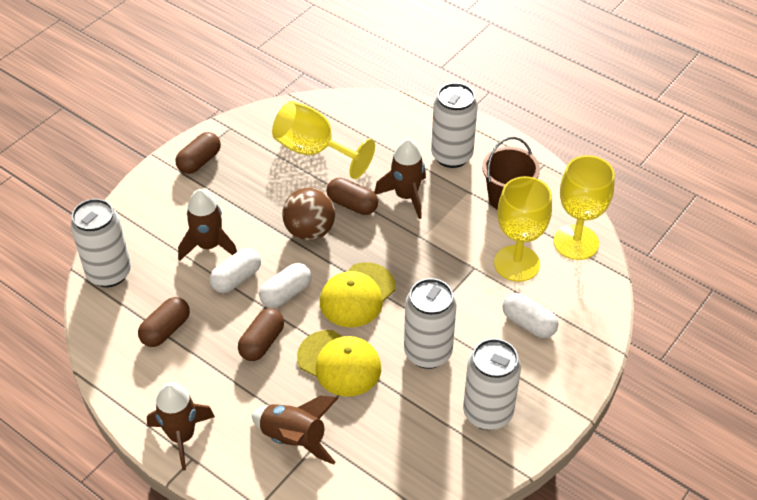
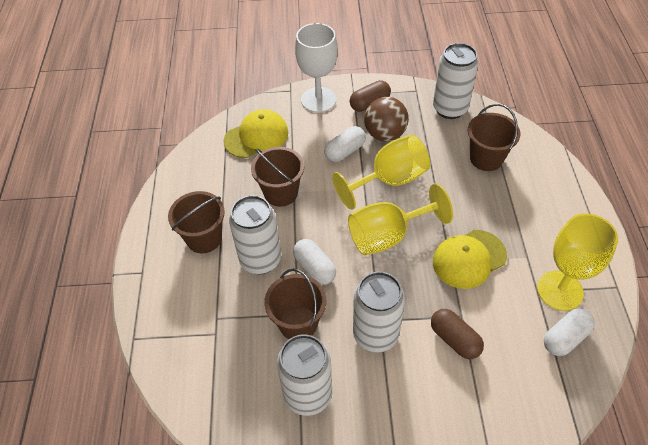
brown bucket: [482,137,540,210] = 1 -> [168,191,225,253] [251,147,304,207] [264,268,326,339] [468,104,520,171] = 4
brown capsule: [138,297,190,347] [176,132,221,174] [238,308,284,361] [326,178,378,215] = 4 -> [350,80,391,112] [431,309,484,359] = 2
brown rocket: [147,382,215,471] [178,189,237,261] [251,396,338,464] [375,139,426,219] = 4 -> none = 0
white goblet: none = 0 -> [295,23,338,113] = 1

